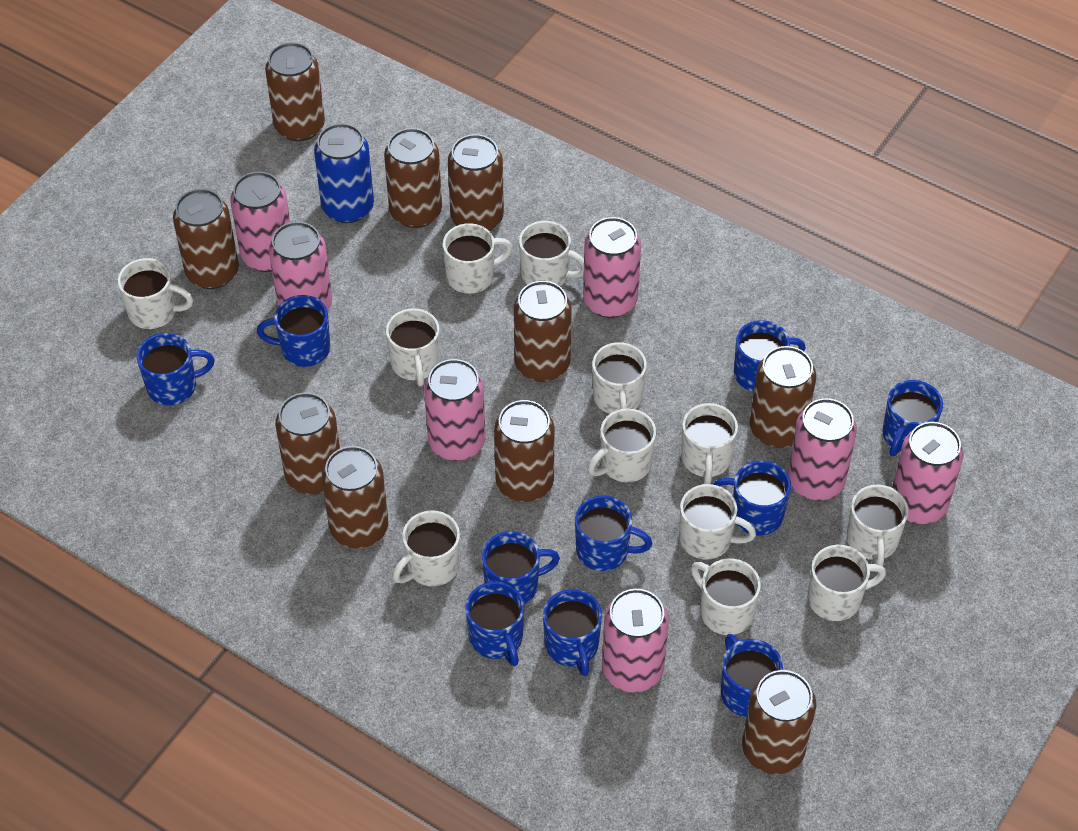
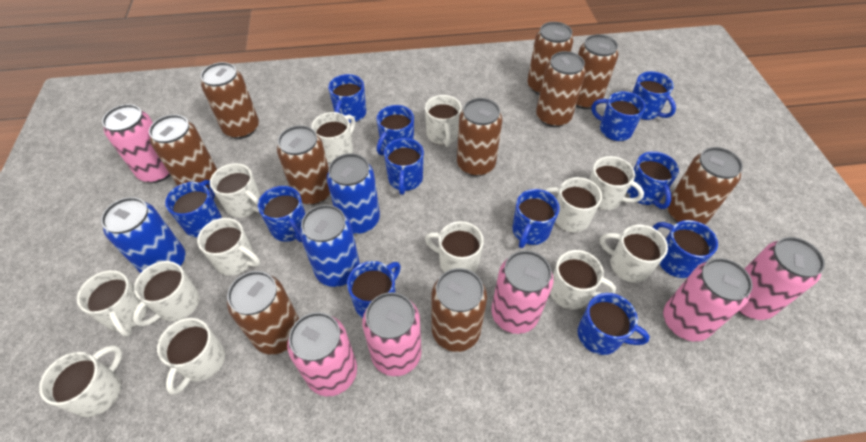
blue can: [314,123,374,223] = 1 -> [101,197,185,273] [300,205,360,287] [327,154,380,234] = 3
blue mug: [137,333,215,405] [257,295,330,367] [465,582,524,666] [482,531,560,604] [543,589,602,676] [575,495,652,571] [713,461,791,536] [721,634,783,717] [734,320,806,392] [882,380,943,456] = 10 -> [165,180,222,237] [258,186,305,242] [328,74,366,123] [347,261,401,318] [377,105,414,155] [384,138,424,195] [513,189,559,248] [578,293,650,355] [591,91,646,141] [627,151,679,209] [632,71,676,120] [653,220,718,278] = 12
pink can: [230,172,290,272] [269,222,332,311] [424,359,486,461] [583,217,641,318] [602,589,669,692] [788,398,857,500] [892,422,964,524] = 7 -> [102,104,171,183] [287,312,357,397] [362,292,422,376] [491,251,554,334] [663,258,753,342] [738,237,825,320] = 6
white mug: [118,258,193,329] [386,308,440,386] [392,510,460,586] [443,223,512,294] [519,221,584,286] [588,408,656,482] [592,342,647,414] [679,484,756,560] [681,403,738,484] [691,558,761,635] [808,545,886,621] [847,485,909,567] = 12 -> [39,345,122,417] [77,270,148,337] [133,261,199,327] [157,318,225,395] [197,218,260,276] [210,163,261,218] [311,112,356,163] [425,95,462,147] [425,221,484,273] [544,177,602,233] [550,250,616,310] [589,156,644,210] [600,225,668,283] = 13

